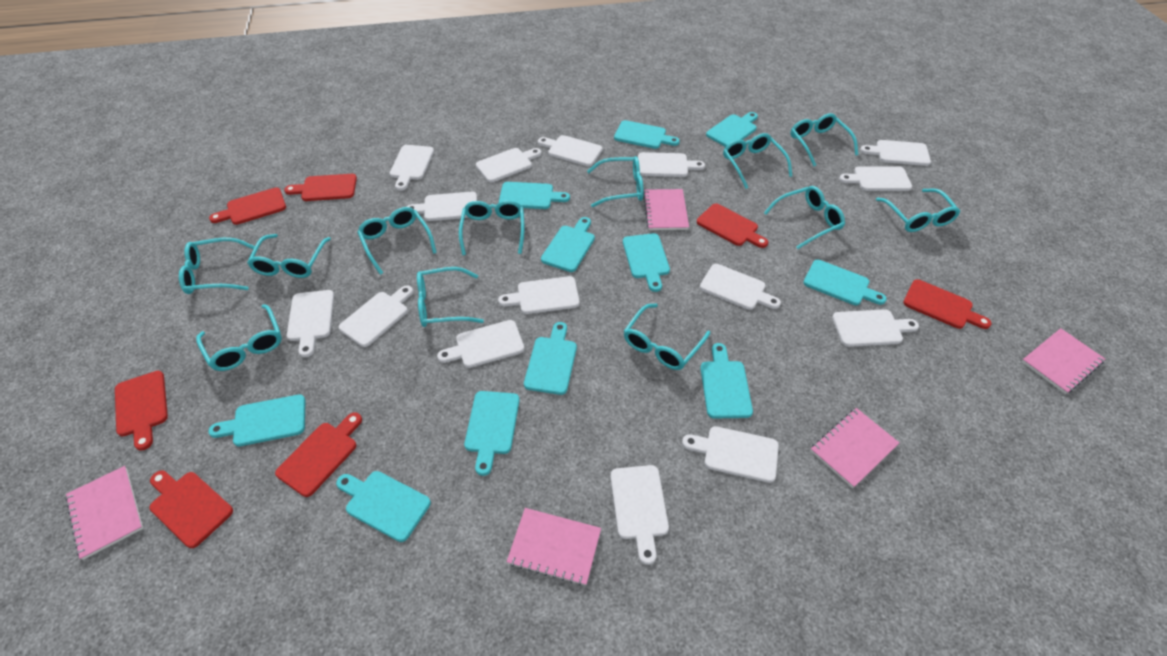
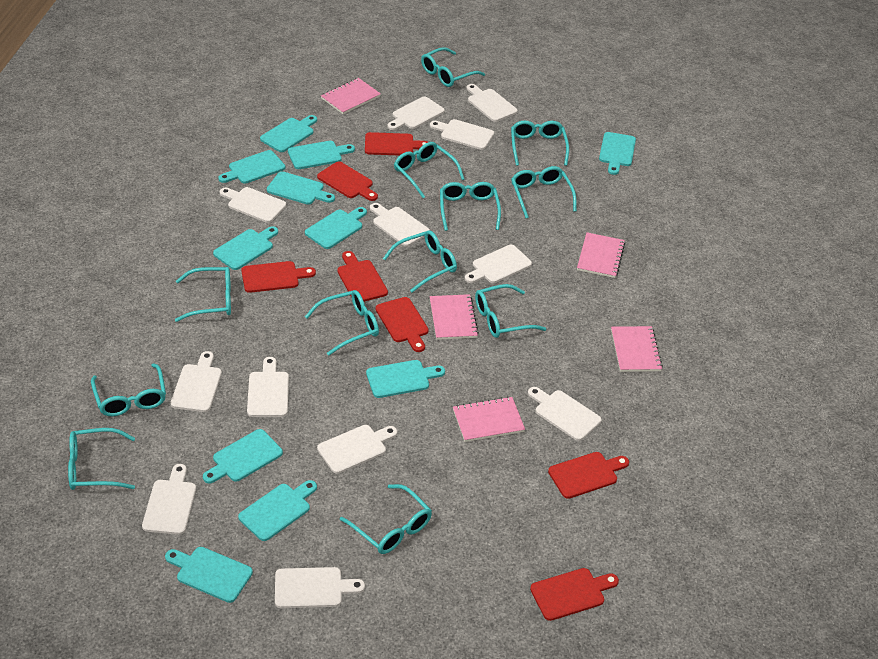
white cutting board: [287,290,334,357] [339,285,413,347] [389,145,434,191] [407,192,477,221] [437,320,524,368] [476,148,541,182] [498,276,580,314] [538,135,603,167] [611,465,669,565] [638,152,705,177] [682,426,779,483] [700,264,781,310] [832,309,919,347] [839,166,912,191] [860,140,931,166] = 15 -> [142,464,196,535] [171,351,222,412] [220,187,286,223] [247,357,289,417] [275,567,365,608] [317,425,397,474] [370,203,430,247] [387,96,445,130] [430,119,494,150] [465,245,532,283] [466,84,518,122] [528,387,601,441] = 12

